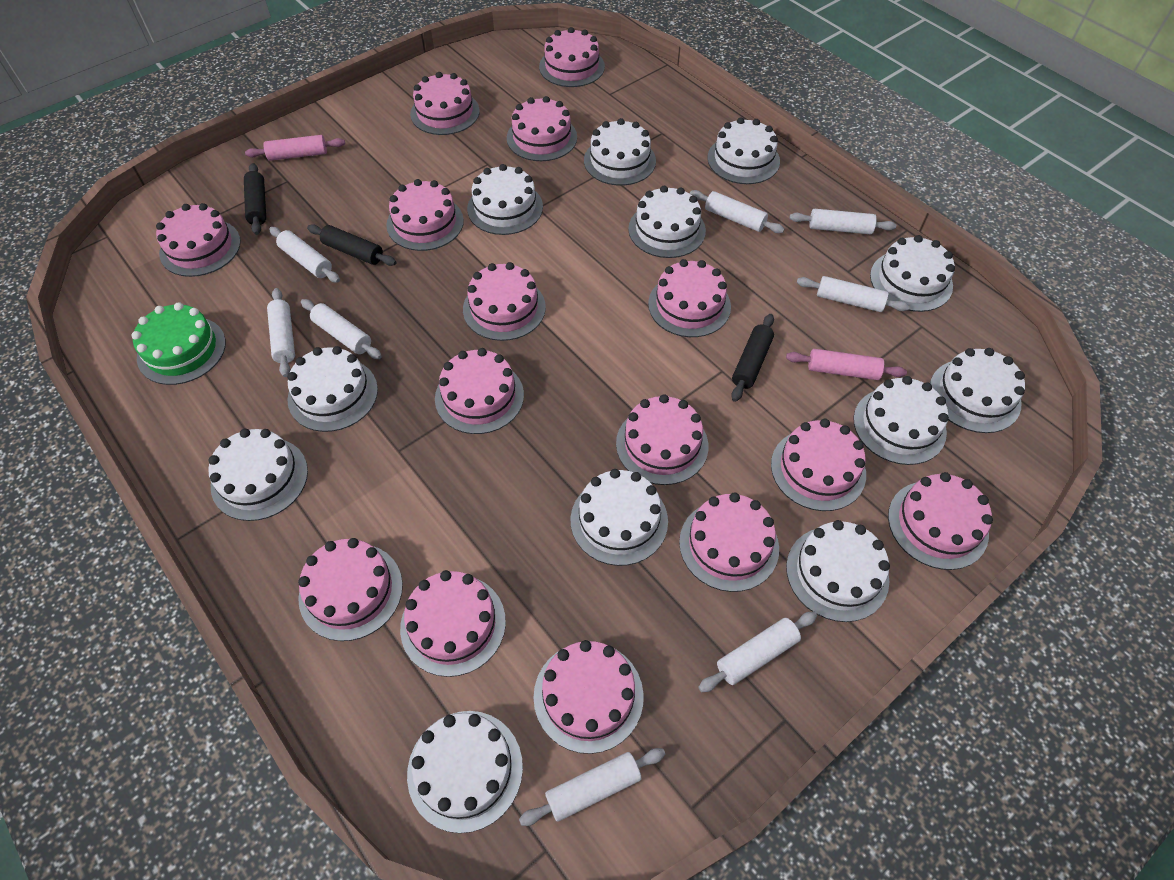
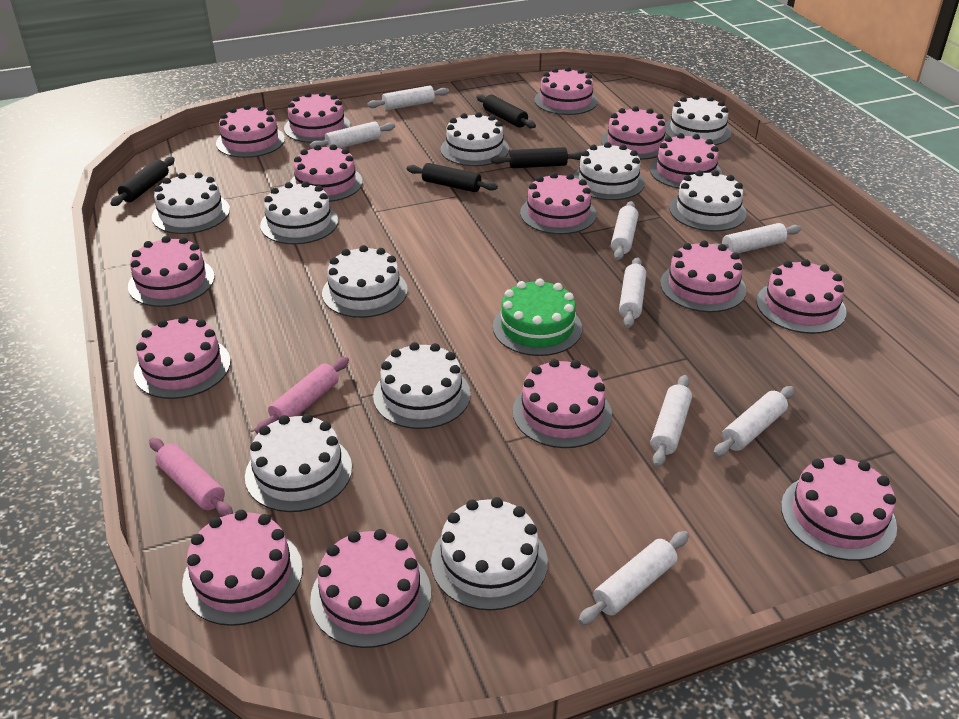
black rolling pin: [244,163,266,235] [307,224,396,266] [731,314,774,402] = 3 -> [110,157,175,206] [407,163,498,192] [476,94,536,128] [491,147,582,168] = 4
white cake: [208,429,308,521] [287,346,378,432] [407,711,523,833] [467,164,543,235] [571,469,668,566] [584,118,656,186] [628,186,706,258] [707,117,780,184] [786,520,890,622] [853,376,949,465] [870,235,955,312] [930,348,1025,433] = 12 -> [152,172,230,234] [245,414,352,512] [260,181,338,244] [322,245,408,318] [373,342,471,429] [431,497,548,611] [440,112,509,166] [574,142,645,200] [665,95,732,145] [669,170,747,232] = 10

